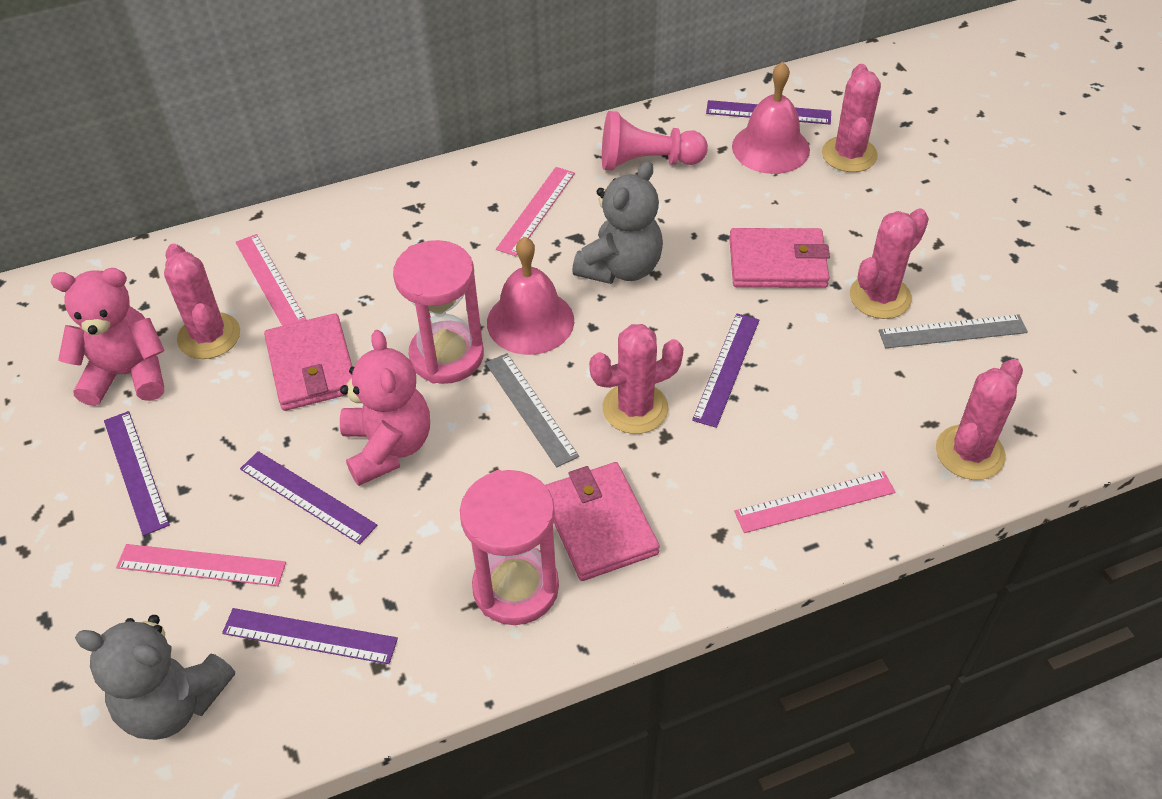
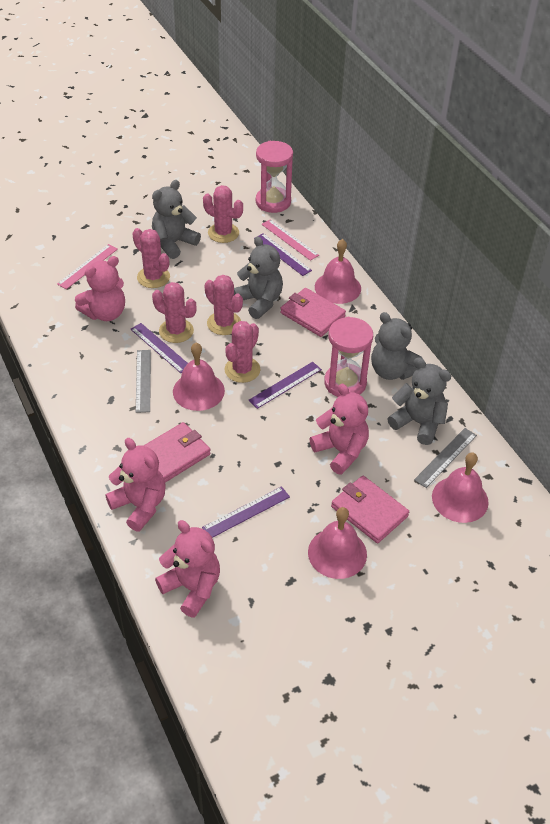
grey teddy bear: [75,615,235,740] [572,161,663,284] = 2 -> [152,180,201,259] [234,236,283,319] [371,312,423,380] [387,357,451,445] = 4
pink bell: [487,237,574,355] [732,62,810,174] = 2 -> [173,343,225,411] [308,507,367,579] [315,239,361,304] [432,452,489,523] = 4
pink pawn: [602,111,708,171] = 1 -> none = 0
pink ruler: [116,544,286,586] [236,234,307,326] [496,167,575,256] [734,471,895,533] = 4 -> [57,244,118,289] [261,219,319,261] = 2
pink teddy bear: [51,268,165,406] [340,330,430,486] = 2 -> [75,256,125,321] [105,438,166,532] [155,520,220,618] [310,384,369,474] = 4
purple ruler: [104,411,170,536] [222,608,398,664] [240,451,377,545] [692,313,759,428] [706,100,831,125] = 5 -> [130,323,188,373] [202,486,290,538] [248,362,322,409] [258,233,312,276] = 4

